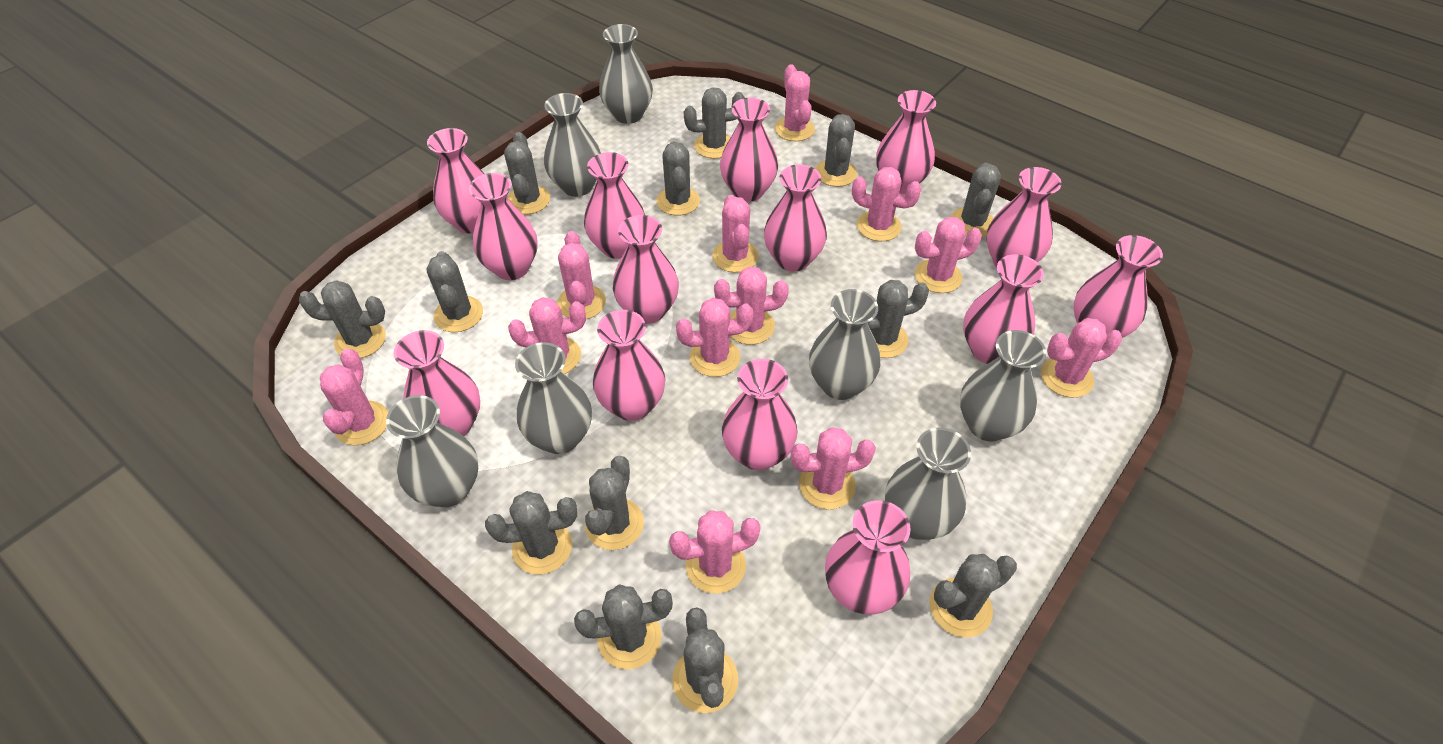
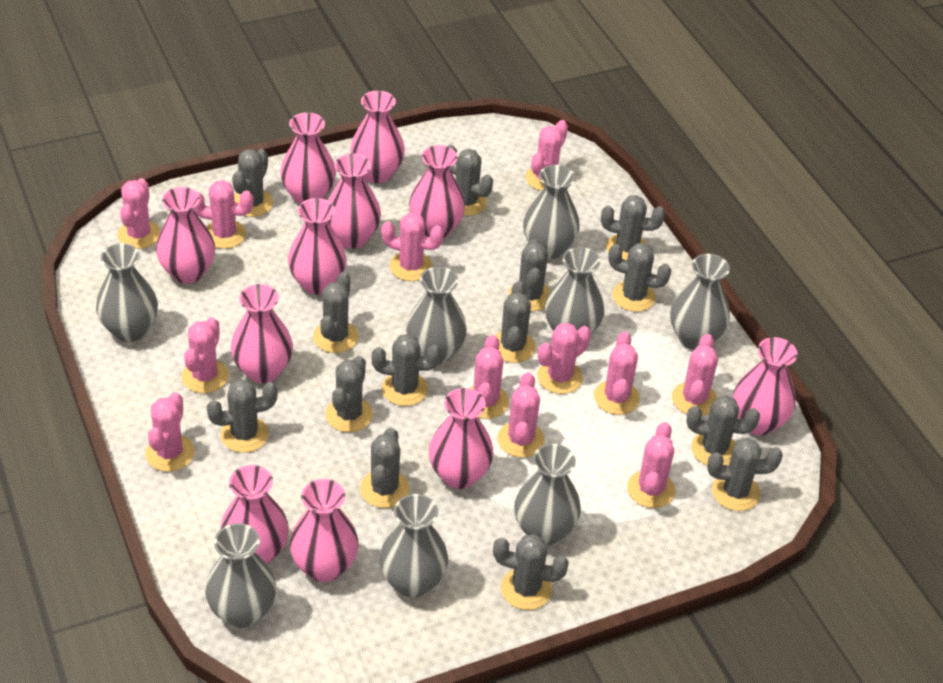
grey cactus: [299,280,386,358] [427,251,483,332] [485,491,577,574] [504,132,550,214] [574,584,673,669] [585,456,644,550] [656,141,700,215] [672,607,738,713] [684,87,745,159] [815,114,857,187] [867,280,929,358] [929,554,1017,638] [951,163,1001,237] = 13 -> [207,379,278,453] [232,149,273,217] [313,272,358,353] [325,356,373,432] [360,428,409,508] [371,334,441,406] [447,145,493,216] [493,534,569,610] [495,281,536,363] [508,239,550,311] [601,195,665,260] [608,243,671,312] [686,395,760,465] [707,438,783,511] = 14
grey vase: [386,395,478,507] [515,342,592,454] [544,93,601,197] [599,24,653,124] [809,289,880,400] [885,427,971,540] [960,330,1046,442] = 7 -> [96,243,158,342] [205,523,276,628] [379,494,448,597] [406,267,467,364] [514,444,581,546] [523,165,580,259] [545,247,604,334] [670,254,730,350] = 8
pink vase: [394,330,480,436] [427,128,484,233] [469,173,538,280] [584,152,645,259] [593,310,665,421] [613,215,679,324] [720,98,778,202] [722,359,797,470] [764,164,827,271] [825,500,911,615] [876,90,936,194] [963,254,1044,364] [986,167,1062,268] [1074,235,1163,338] = 14 -> [156,187,215,284] [220,465,289,565] [231,284,293,383] [280,112,336,204] [288,198,347,295] [290,479,359,582] [328,154,381,249] [350,90,405,183] [409,145,465,238] [429,388,494,489] [733,337,798,436] = 11

